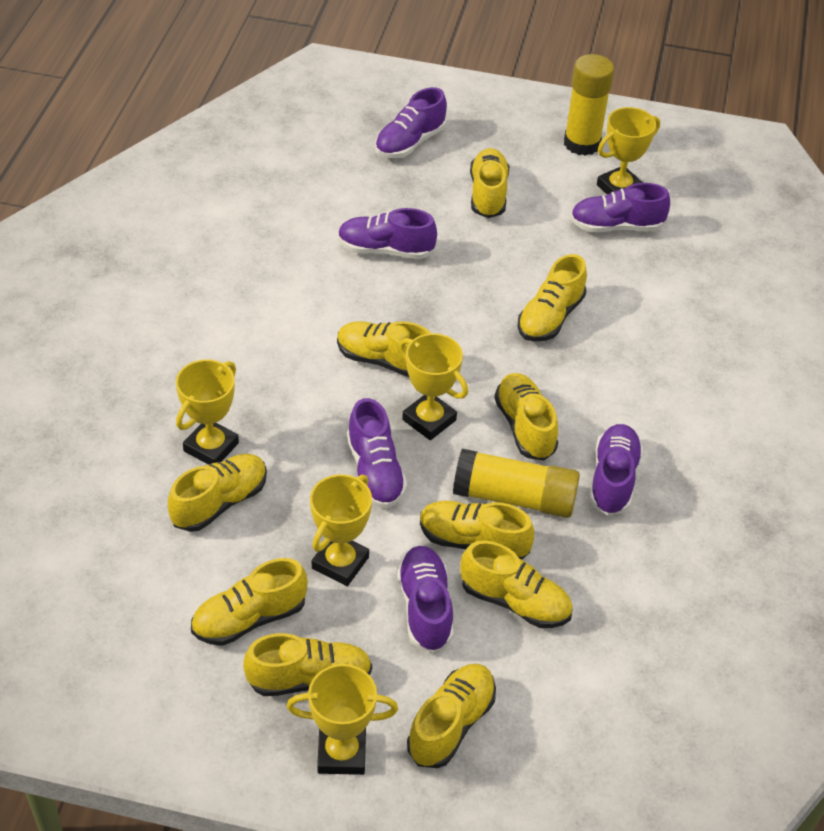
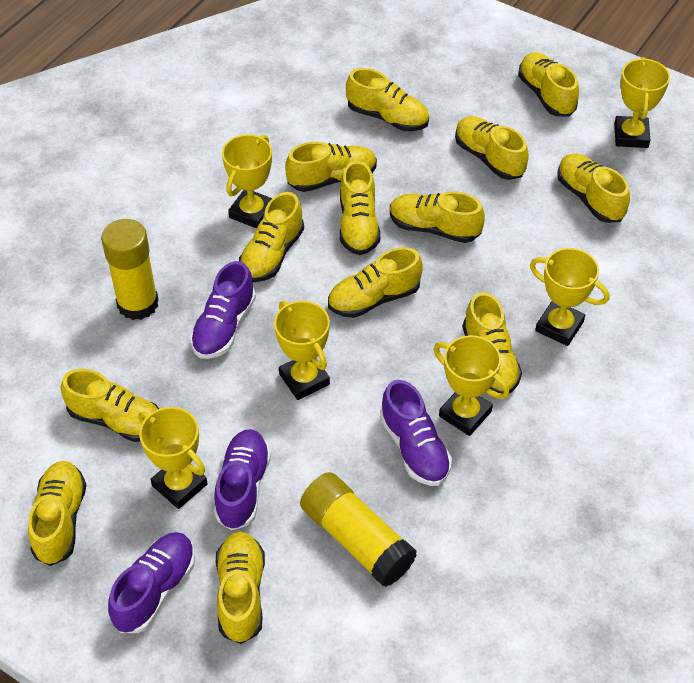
purple shoe: [338,208,437,259] [347,398,407,508] [375,87,447,158] [397,546,454,653] [570,183,670,233] [590,424,643,516] = 6 -> [108,532,195,633] [190,261,256,359] [214,429,271,530] [380,380,452,486] = 4
yellow shoe: [168,454,267,532] [191,558,308,646] [243,633,372,696] [337,321,431,377] [407,664,496,768] [420,501,534,560] [460,540,573,628] [470,148,509,218] [494,373,558,461] [517,254,587,341] = 10 -> [28,461,86,566] [61,369,159,442] [216,531,265,644] [239,192,304,282] [285,142,377,192] [328,247,423,318] [340,161,380,255] [346,68,429,131] [390,192,485,243] [455,116,529,180] [463,292,522,394] [518,52,579,116] [557,154,630,223] = 13
yellow trophy: [176,359,239,465] [287,664,398,775] [310,474,372,586] [399,333,468,440] [597,107,660,194] = 5 -> [139,407,208,509] [222,134,272,229] [274,301,330,400] [433,335,509,436] [530,248,609,346] [614,57,670,148] = 6

